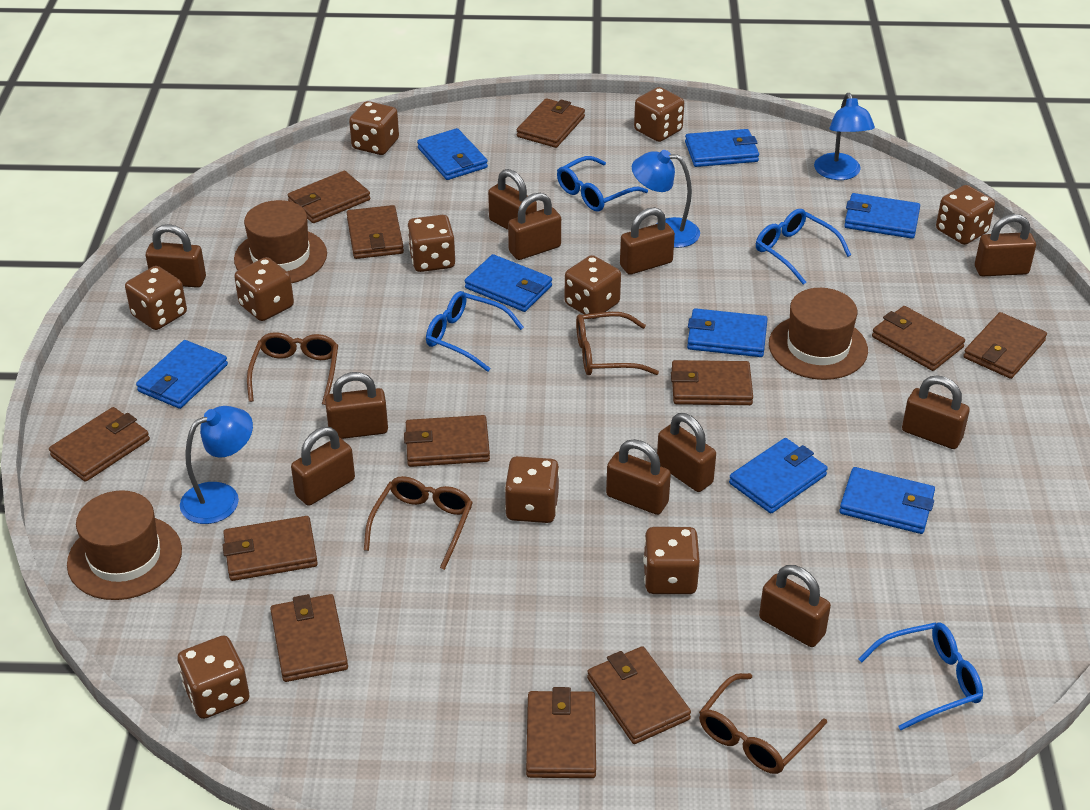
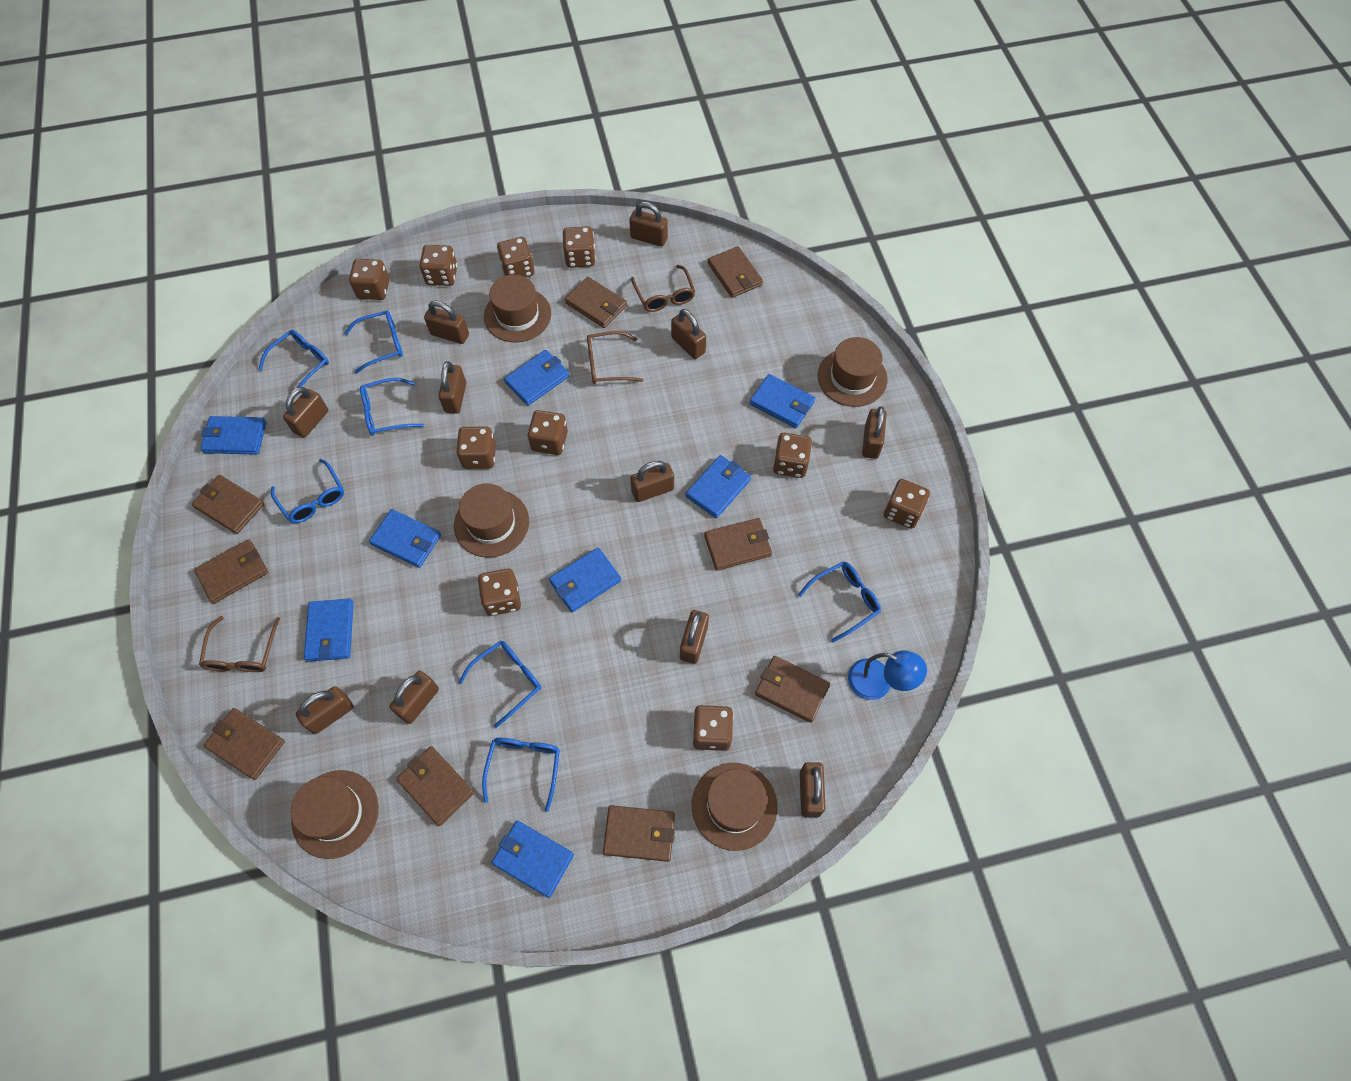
blue glasses: [426,291,524,372] [557,156,648,211] [756,209,851,285] [859,622,983,730] = 4 -> [258,330,329,388] [271,459,344,523] [344,311,403,374] [360,378,424,435] [459,641,541,728] [482,738,560,812] [798,562,881,642] = 7
blue lamp: [180,406,253,524] [632,150,700,248] [814,93,875,180] = 3 -> [848,650,927,700] = 1
brown glasses: [247,332,338,405] [364,476,473,570] [576,312,659,375] [699,673,827,774] = 4 -> [199,616,280,672] [587,331,643,384] [631,265,695,312] = 3
brown hat: [67,490,182,600] [234,200,327,283] [769,288,868,380] = 3 -> [291,770,379,859] [454,483,529,558] [484,275,551,343] [692,763,778,851] [818,337,888,407] = 5
brown wallet: [49,407,150,482] [222,516,318,581] [270,594,348,682] [288,171,370,223] [347,205,404,259] [404,415,490,467] [517,98,585,148] [526,687,596,778] [587,646,691,744] [671,360,753,405] [872,306,965,371] [963,312,1047,379] = 12 -> [192,475,264,534] [194,539,268,604] [203,708,285,780] [396,746,474,826] [565,277,627,328] [603,805,675,862] [704,518,772,571] [708,246,763,298] [755,656,830,723] = 9

